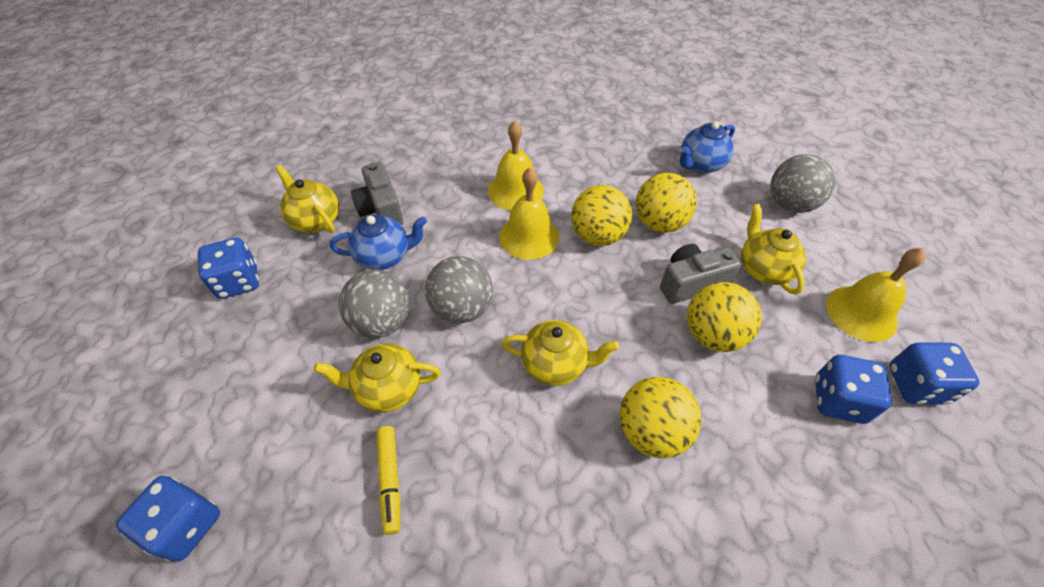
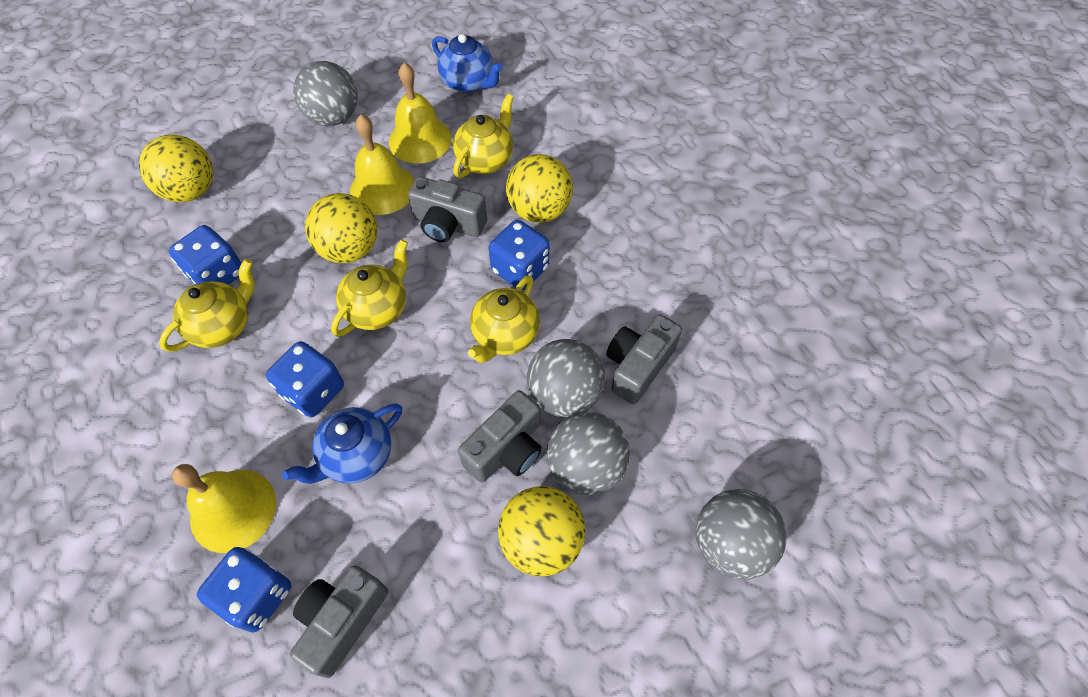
grey ball: [339,270,410,338] [425,256,493,323] [771,154,836,213] = 3 -> [293,61,358,126] [527,339,605,417] [547,412,630,495] [696,489,787,580] = 4
grey camera: [351,162,404,225] [660,244,741,304] = 2 -> [290,565,388,678] [408,176,487,242] [458,390,542,483] [606,314,682,405] = 4
yellow marker: [376,426,400,535] = 1 -> none = 0

